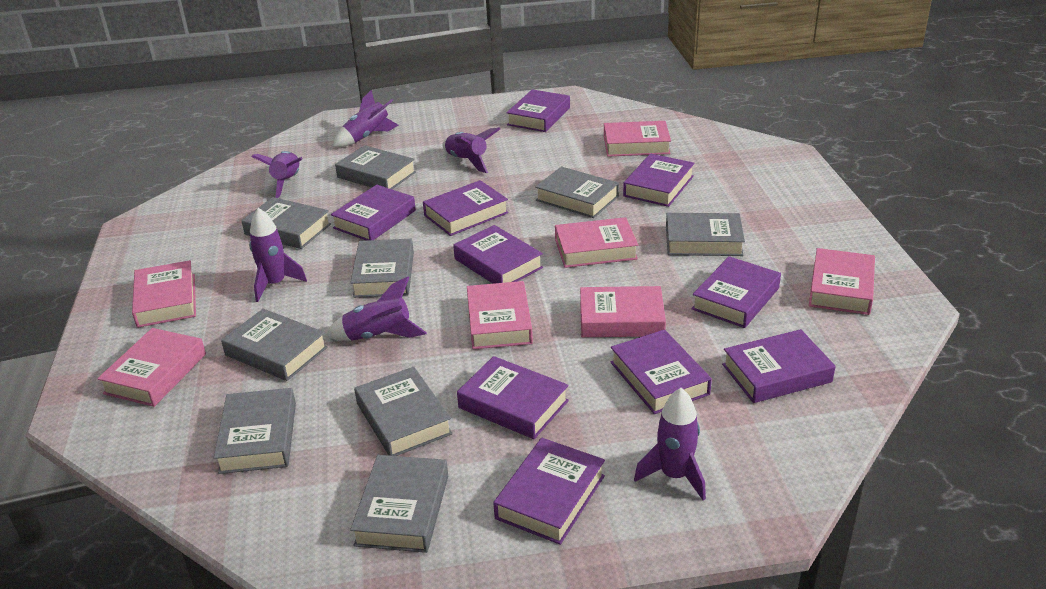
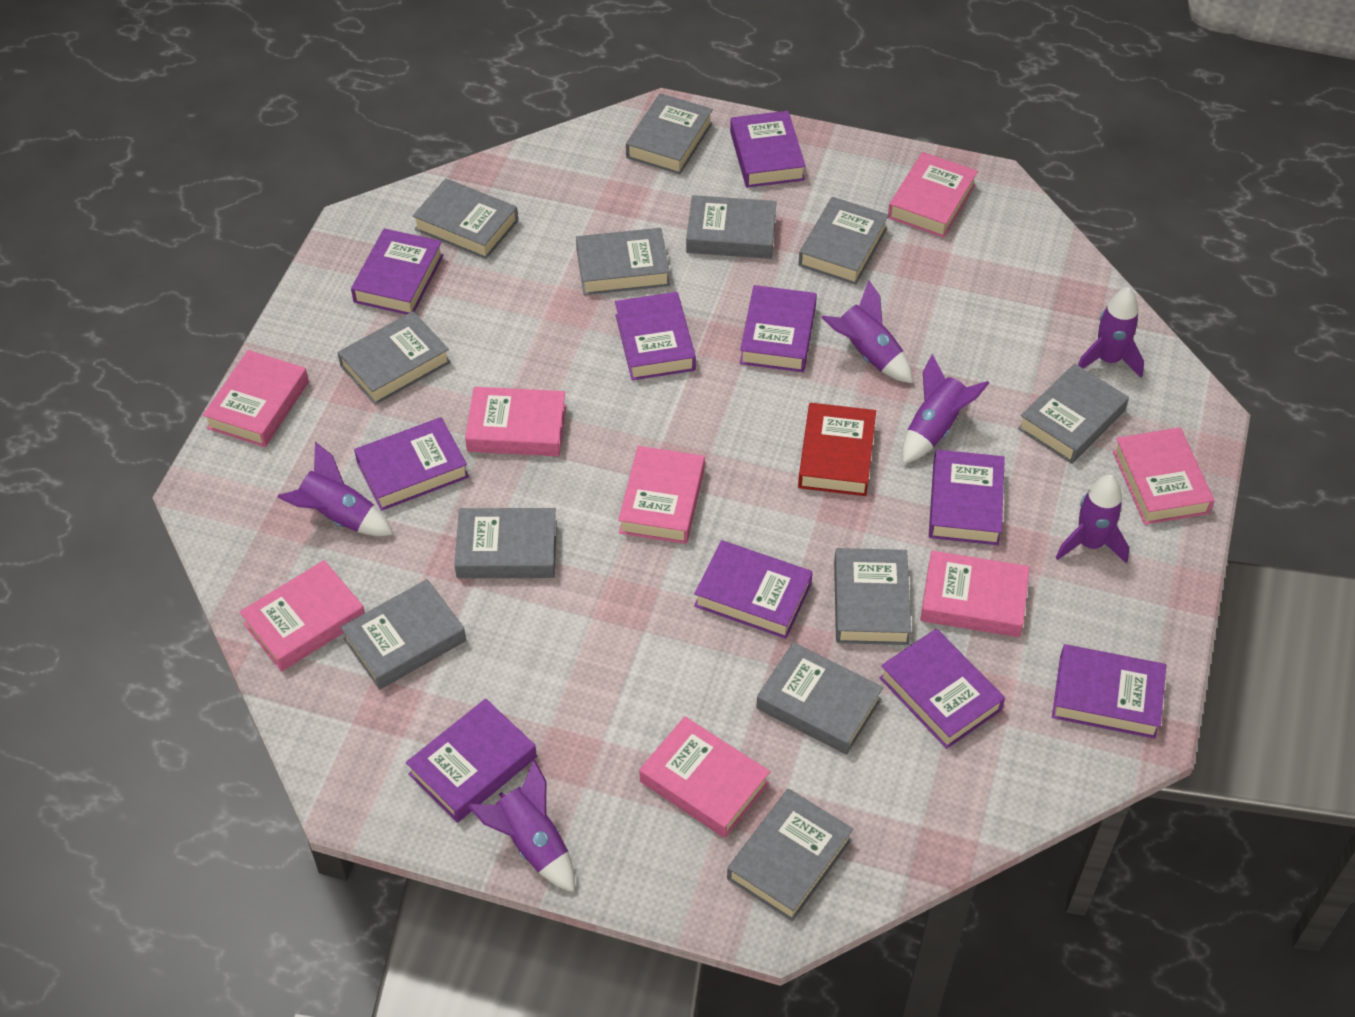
grey book: [214,388,296,474] [221,309,328,381] [241,197,331,249] [335,145,416,189] [350,239,414,298] [350,455,448,553] [354,367,453,456] [535,166,619,218] [666,213,745,256] = 9 -> [337,311,451,405] [340,579,466,690] [412,178,518,259] [454,508,557,578] [576,228,670,295] [626,93,713,175] [686,195,777,259] [727,788,853,921] [756,642,883,755] [798,197,889,285] [834,548,911,645] [1018,363,1129,464] = 12
pink book: [97,328,206,407] [132,260,196,328] [467,281,533,349] [555,217,638,268] [580,286,666,337] [604,121,671,157] [809,248,875,315] = 7 -> [203,350,309,447] [239,560,365,672] [465,387,566,456] [618,446,705,544] [639,716,770,838] [888,152,978,238] [920,551,1030,637] [1113,427,1214,525] = 8
red book: none = 0 -> [798,403,876,496] = 1

